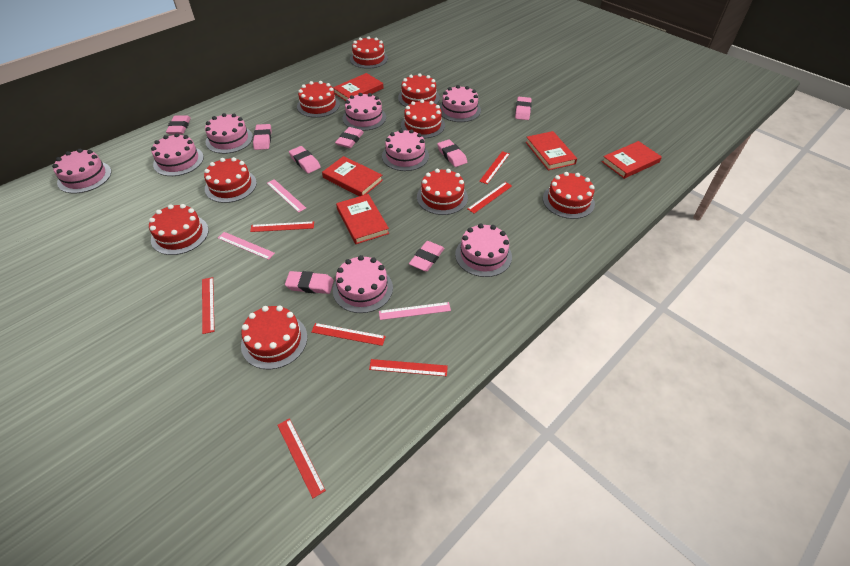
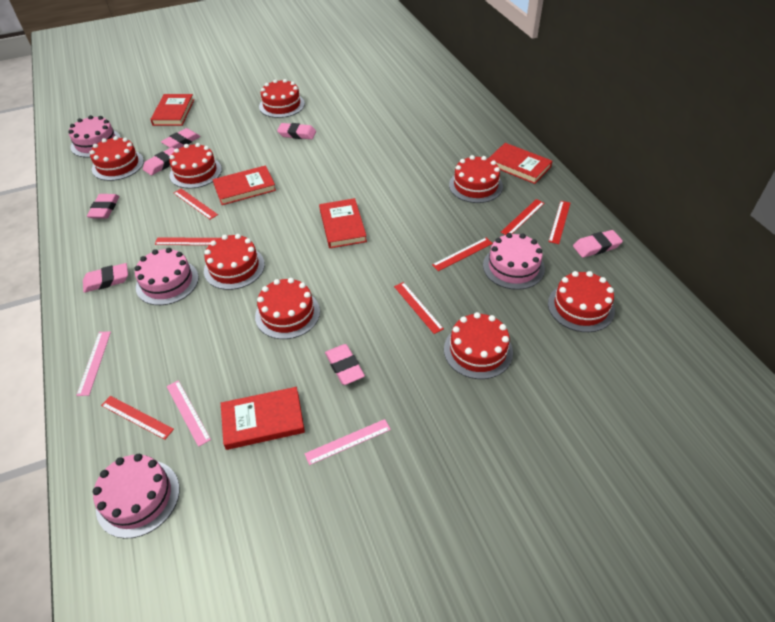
pink cake: [52,149,111,193] [151,133,204,176] [205,113,253,154] [333,255,393,313] [343,93,386,131] [382,129,429,171] [439,85,481,122] [455,224,512,277] = 8 -> [68,115,121,158] [93,454,180,539] [134,248,199,305] [483,233,545,290] = 4
pink eraser: [166,115,191,135] [253,124,271,150] [285,271,334,294] [289,146,321,173] [335,127,364,148] [409,241,444,272] [437,139,467,167] [515,97,532,120] = 8 -> [83,263,128,293] [87,194,119,219] [143,147,174,175] [161,128,201,149] [277,123,316,139] [325,344,365,385] [573,230,623,258] = 7
red cake: [149,204,209,255] [204,157,257,203] [241,305,307,370] [297,81,340,118] [350,36,388,69] [398,73,440,107] [401,99,445,138] [417,169,468,215] [543,172,595,219] = 9 -> [90,136,144,181] [169,143,222,189] [204,234,265,290] [255,278,320,339] [259,79,305,118] [444,312,513,379] [449,155,503,203] [548,271,615,332] = 8

